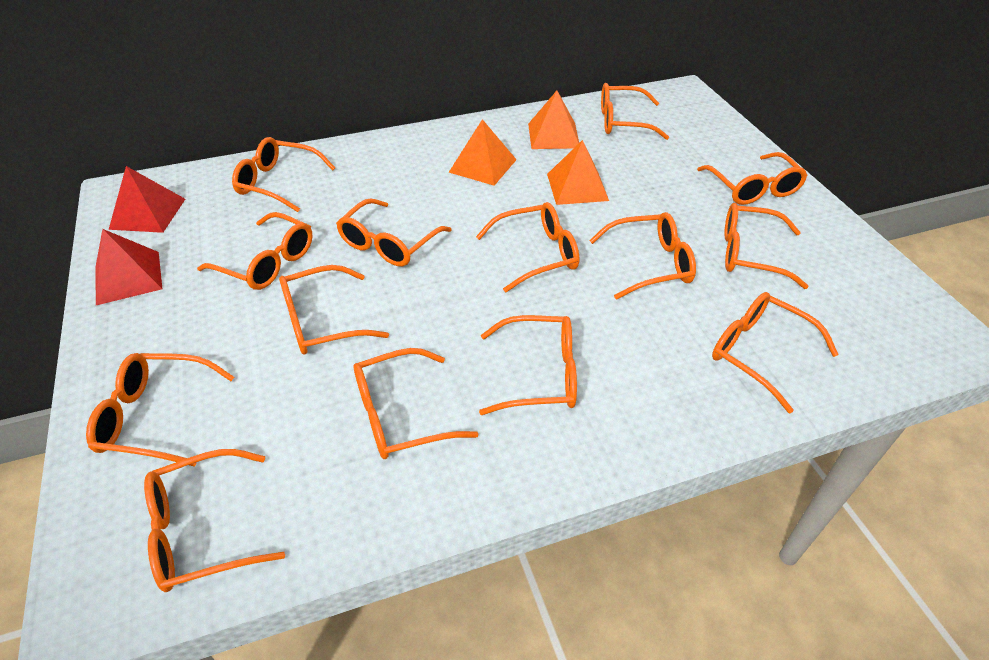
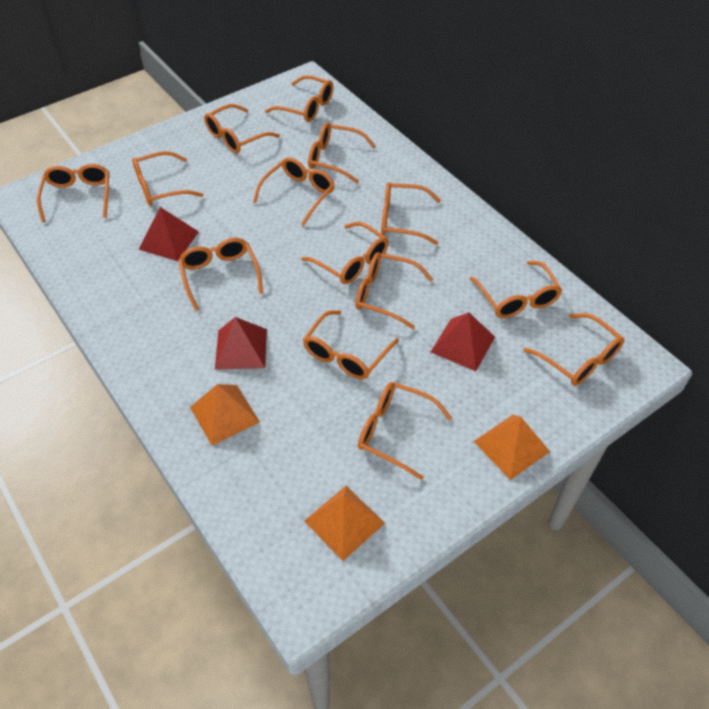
red pyramid: [96,229,162,305] [109,166,185,233] = 2 -> [139,207,199,261] [215,317,267,370] [431,312,495,371] = 3

